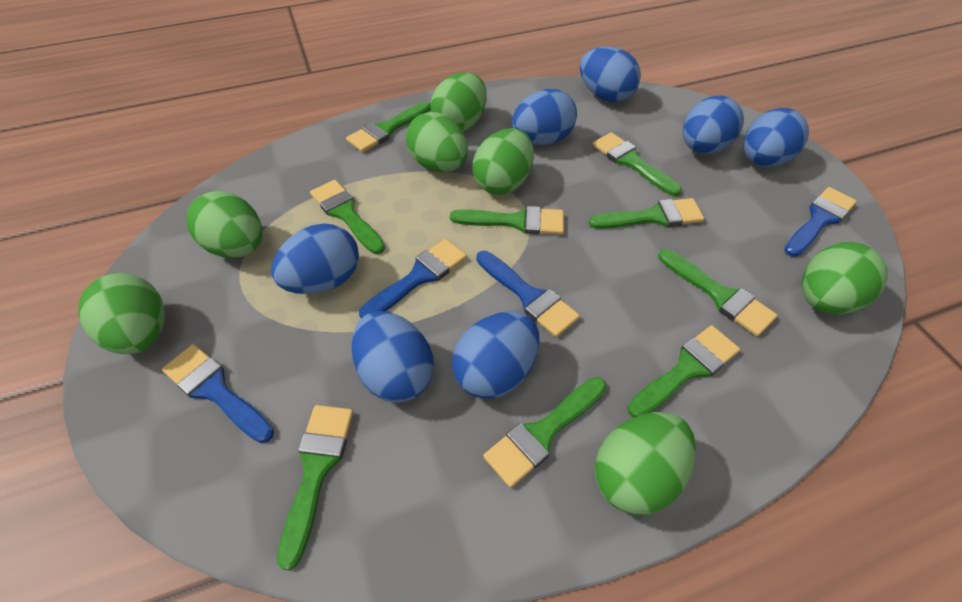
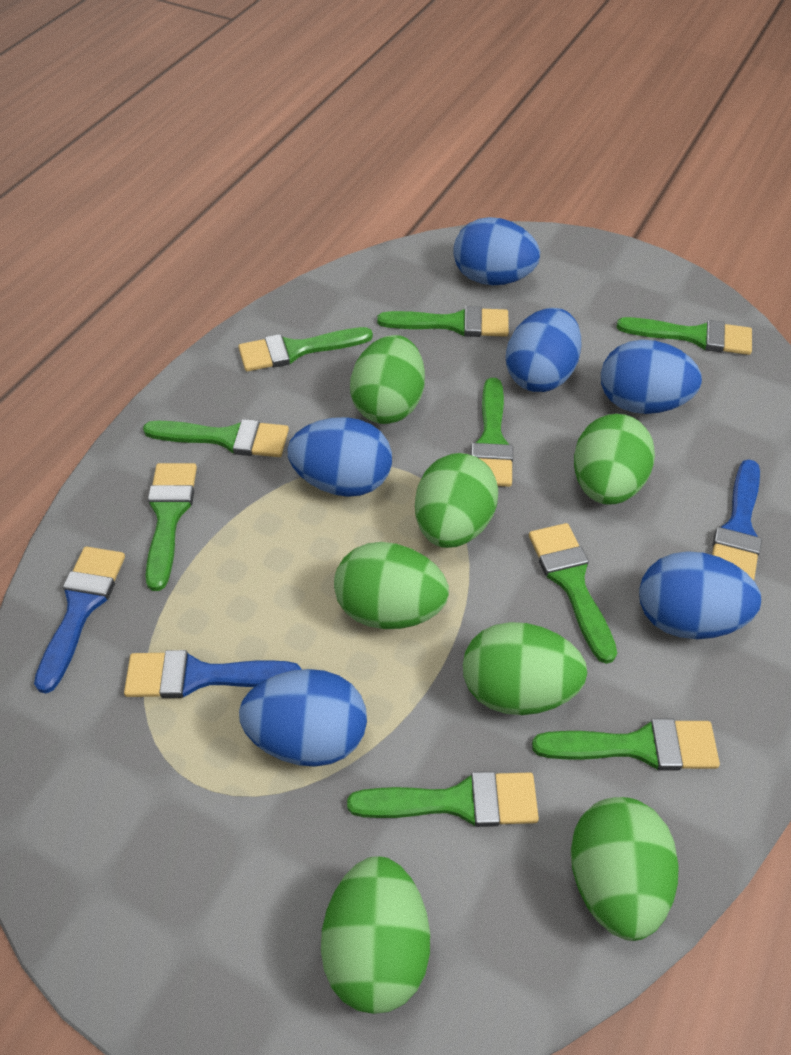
blue brush: [162,344,274,443] [359,239,467,318] [476,251,580,337] [784,187,857,257] = 4 -> [34,547,125,693] [124,650,301,698] [712,459,762,580] = 3
blue egg: [271,223,359,294] [352,311,434,403] [452,311,539,399] [512,89,577,145] [580,47,641,102] [683,96,744,154] [743,108,809,167] = 7 -> [239,669,367,767] [287,417,392,497] [453,217,540,285] [506,308,581,392] [601,340,702,414] [639,551,761,639] = 6

